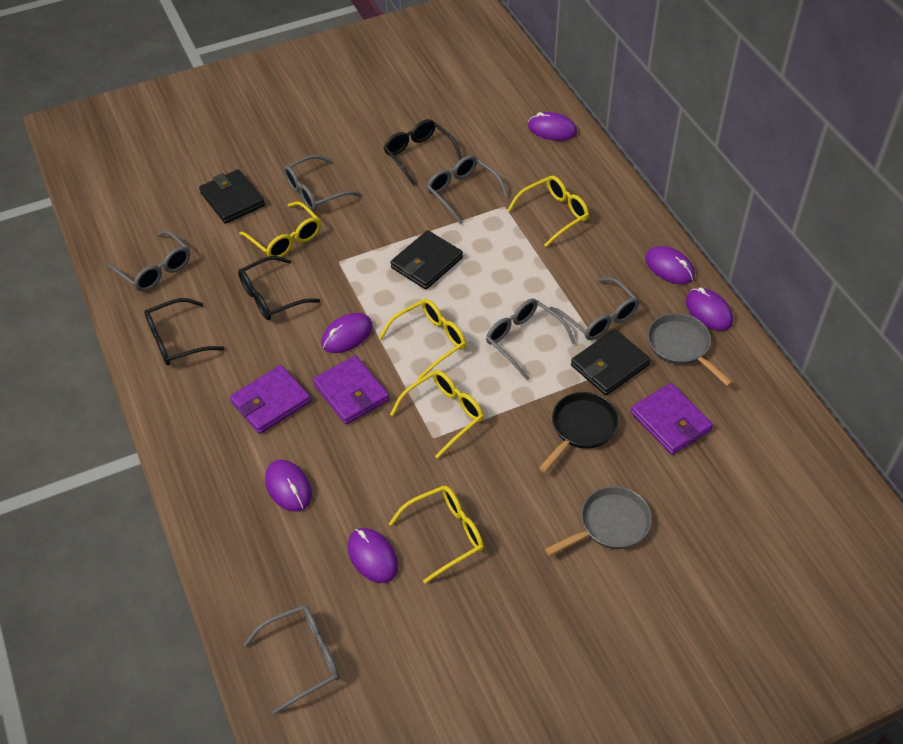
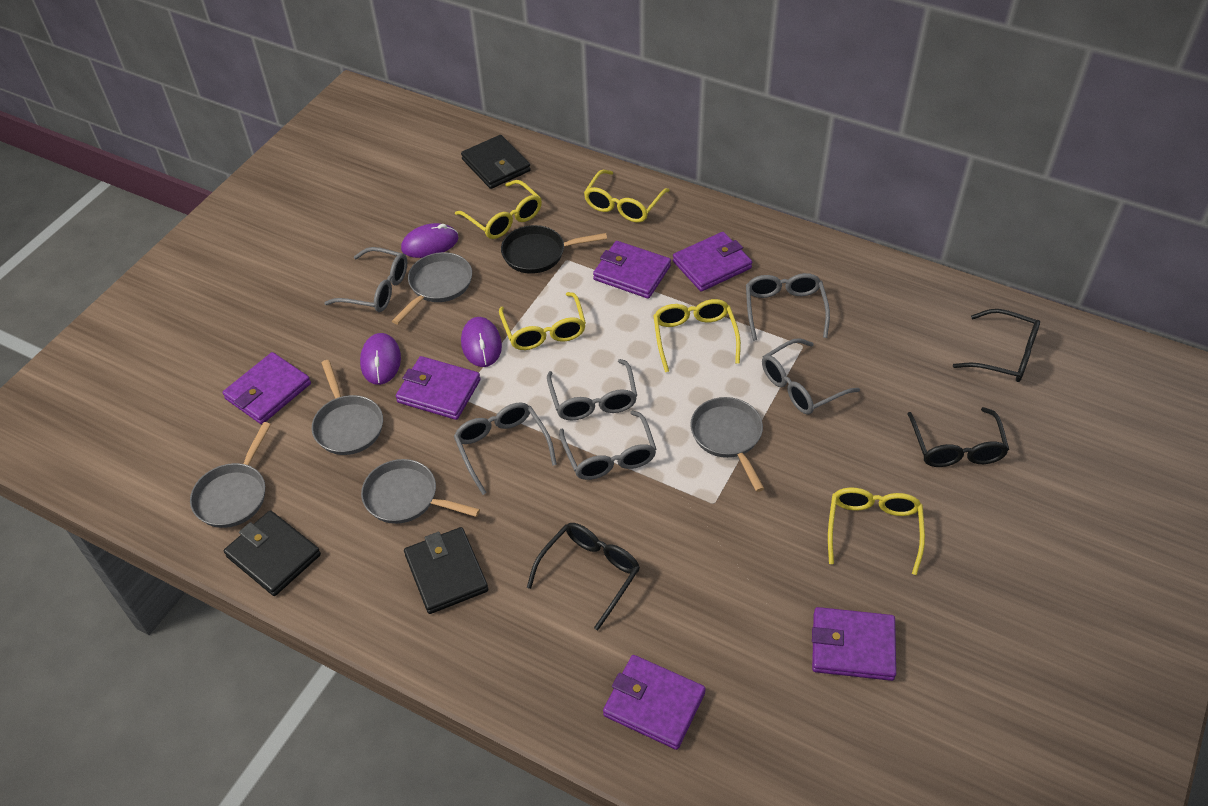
grey pan: [544,486,652,556] [648,313,733,386] = 2 -> [190,422,271,528] [312,360,383,455] [361,459,480,524] [392,252,472,325] [690,397,764,492] = 5
purple mouse: [265,460,312,512] [321,313,373,353] [347,528,398,583] [528,112,577,141] [645,246,695,284] [686,288,733,331] = 6 -> [360,333,401,385] [401,223,459,258] [461,317,502,367] = 3
purple wallet: [230,365,311,434] [313,355,389,425] [631,383,713,455] = 3 -> [223,352,311,424] [396,356,481,420] [593,241,671,299] [603,655,706,750] [673,232,752,292] [812,607,896,681] = 6

